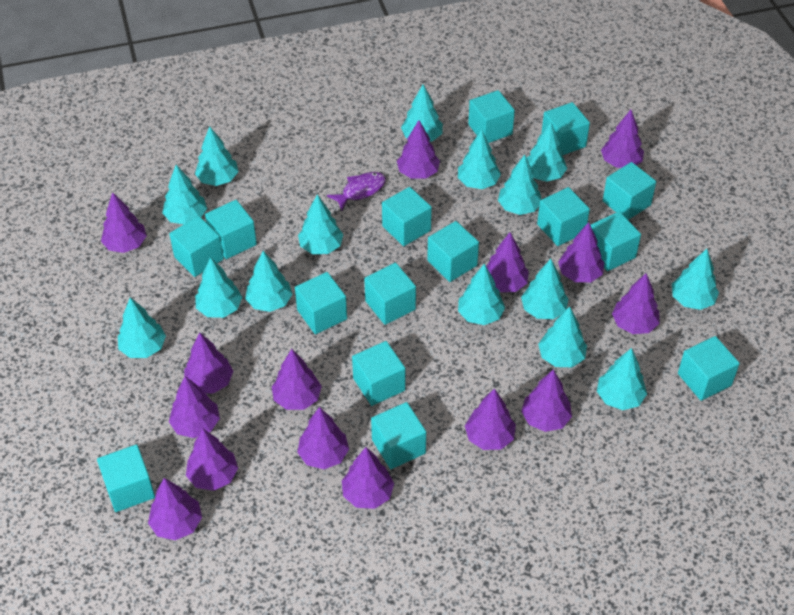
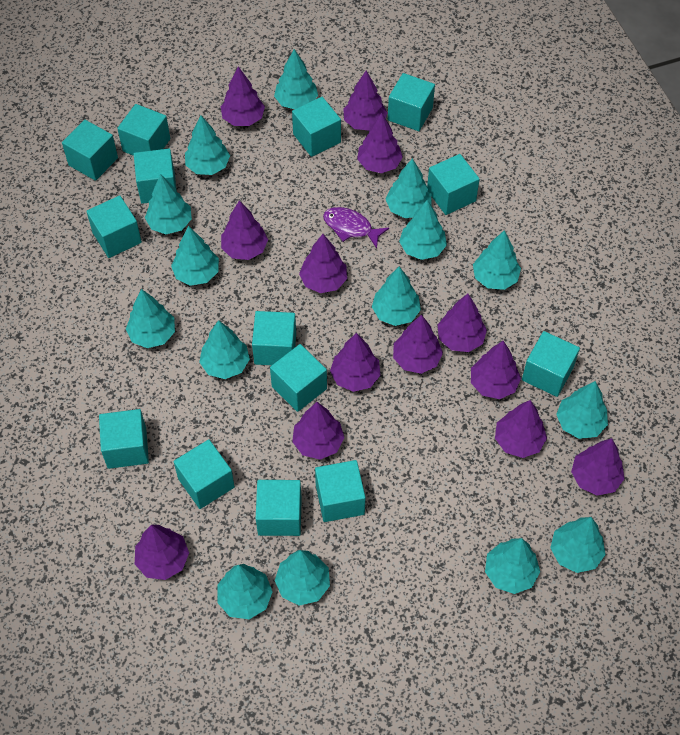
purple tree: [101,192,147,253] [148,478,202,540] [169,376,220,438] [184,332,233,394] [186,429,238,491] [272,349,322,410] [297,407,349,469] [342,447,394,509] [397,120,440,179] [465,388,516,450] [486,232,529,292] [521,370,572,432] [558,222,605,282] [601,110,644,168] [612,273,660,334] = 15 -> [135,525,189,580] [221,66,265,126] [221,200,268,260] [292,402,344,460] [299,234,347,293] [330,333,381,392] [343,71,388,131] [357,113,403,173] [393,315,443,374] [437,294,487,352] [471,341,521,399] [495,400,547,458] [571,438,625,496] = 13
turquoise cube: [97,444,155,512] [169,216,224,277] [205,200,257,259] [295,272,347,334] [352,341,405,406] [364,263,416,325] [371,402,426,469] [382,187,432,246] [427,221,479,282] [468,90,515,143] [537,187,590,246] [542,102,590,155] [591,211,641,271] [603,162,656,220] [678,336,740,401] = 15 -> [62,120,118,181] [86,195,142,258] [99,409,149,469] [117,104,170,156] [134,149,177,204] [173,439,235,509] [252,311,296,365] [256,480,302,536] [270,344,327,412] [292,97,341,157] [315,460,365,522] [388,73,435,131] [427,154,480,215] [522,331,580,397] = 14

